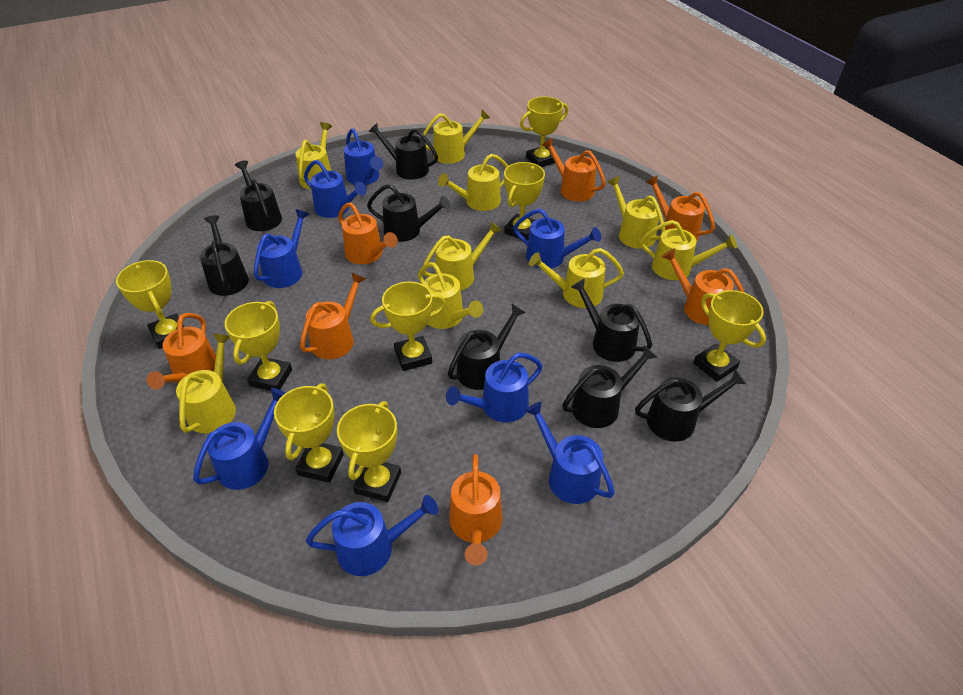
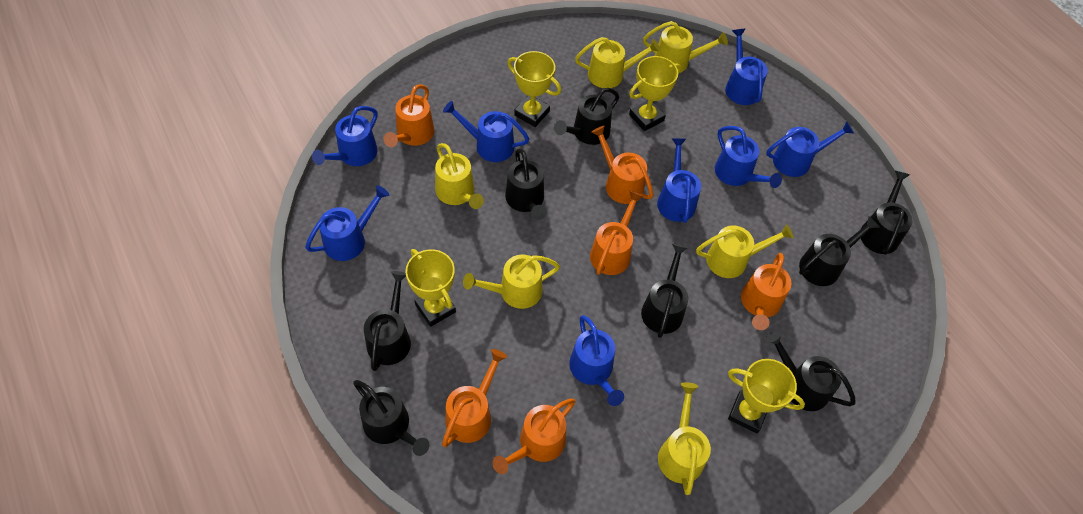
orange watering can: [147,313,216,390] [300,272,366,359] [338,202,398,264] [449,454,502,566] [542,138,606,202] [645,175,715,241] [662,248,745,325] = 7 -> [383,84,434,147] [442,349,507,447] [492,398,576,474] [590,190,644,275] [592,126,653,204] [741,253,792,330] = 6
yellow trophy: [116,260,184,349] [225,301,292,391] [274,383,344,483] [337,401,401,502] [370,282,446,371] [504,162,545,240] [520,97,568,167] [693,290,766,382] = 8 -> [406,249,456,327] [507,51,561,127] [629,56,681,131] [728,359,805,433] = 4
yellow watering can: [176,334,236,433] [295,122,332,190] [418,262,483,329] [421,109,490,164] [423,221,502,291] [438,154,509,211] [529,248,624,308] [607,176,665,249] [640,220,737,280] = 9 -> [435,143,484,209] [463,255,560,309] [575,37,660,88] [643,21,728,73] [658,382,711,495] [696,224,793,278] = 6

